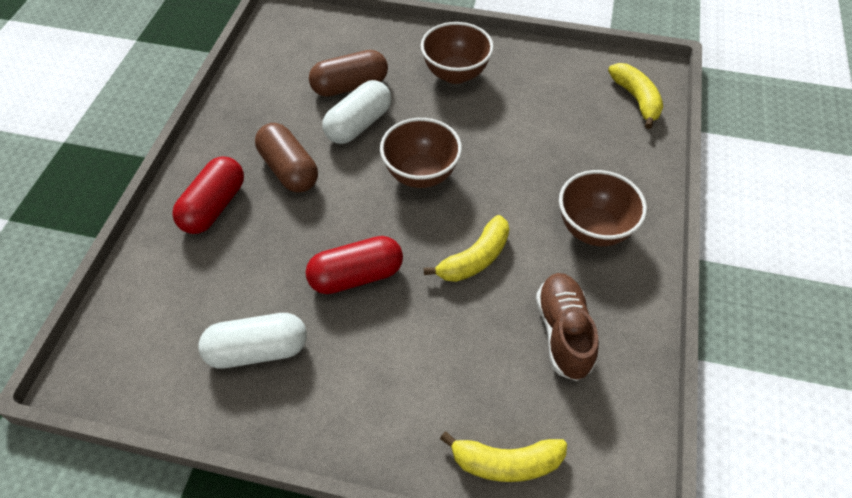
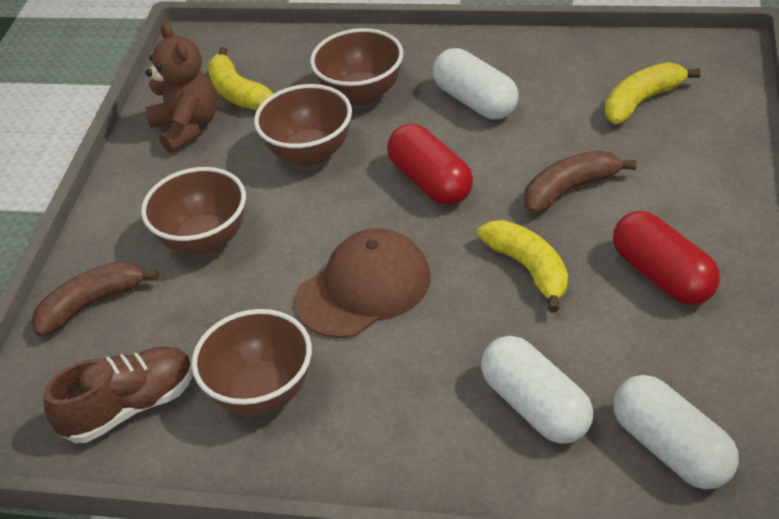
brown banana: none = 0 -> [32,261,159,337] [524,150,636,214] = 2
brown bowl: [380,118,462,188] [421,22,494,84] [559,170,647,246] = 3 -> [141,167,246,255] [191,309,312,415] [254,84,352,166] [310,28,403,106] = 4
brown cap: none = 0 -> [295,228,431,338] = 1
brown capsule: [255,123,318,193] [309,50,388,97] = 2 -> none = 0
brown teddy bear: none = 0 -> [145,23,217,153] = 1
white capsule: [198,313,307,369] [322,80,391,144] = 2 -> [433,48,519,119] [481,336,593,444] [613,375,739,489] = 3

